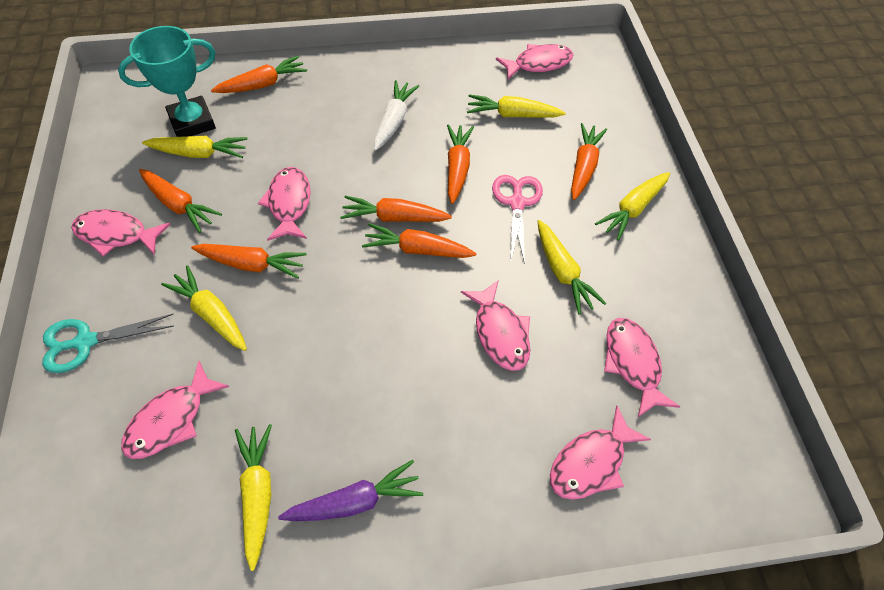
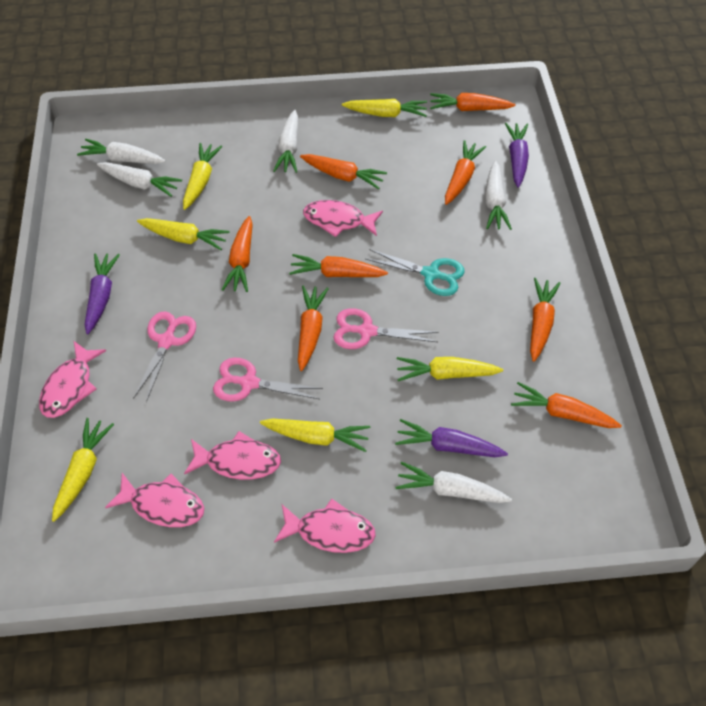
orange carrot: [139,169,222,233] [191,244,307,279] [211,56,307,93] [340,196,452,222] [362,223,477,258] [447,124,474,204] [571,123,607,200] = 7 -> [222,216,253,292] [289,254,388,277] [298,285,329,371] [300,154,387,189] [430,93,515,111] [445,140,486,205] [511,382,622,428] [530,278,561,362] = 8
pink fish: [71,209,171,257] [121,361,230,459] [258,167,311,241] [461,280,531,371] [496,44,574,79] [550,406,651,500] [604,318,680,417] = 7 -> [39,341,106,418] [105,473,204,527] [184,431,281,480] [274,499,376,553] [303,200,383,237] = 5
pink scissors: [492,175,543,264] = 1 -> [133,311,196,402] [213,358,323,402] [333,308,439,349] = 3
purple carrot: [278,460,423,521] = 1 -> [85,253,120,334] [395,419,508,457] [505,123,529,188] = 3
turquoise trophy: [118,26,216,137] = 1 -> none = 0
white carrot: [374,80,419,151] = 1 -> [77,139,165,164] [97,162,182,197] [273,110,298,173] [396,462,512,503] [485,161,512,230] = 5

